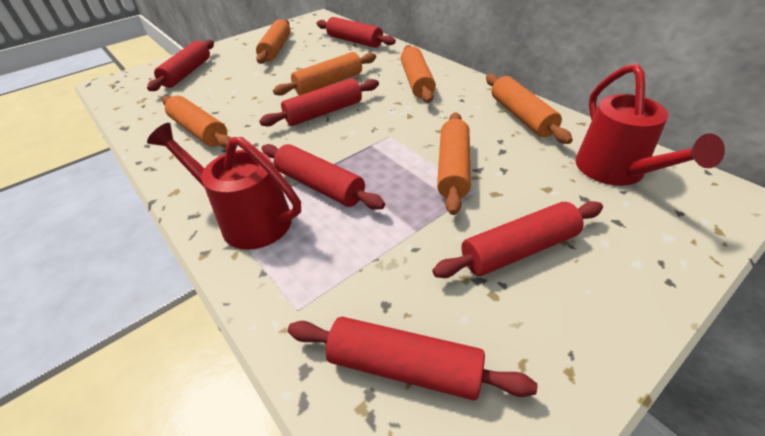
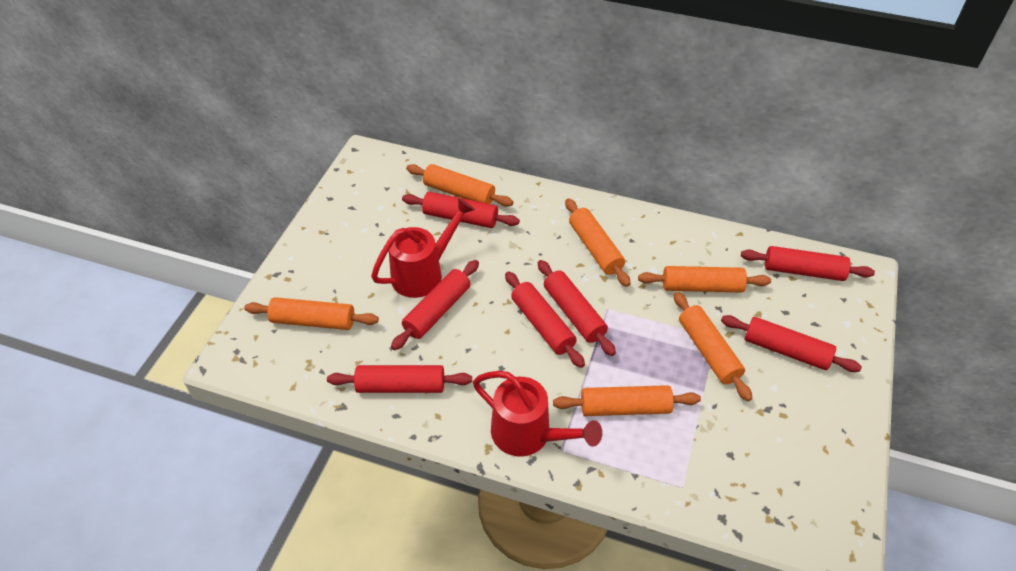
red rolling pin: [147,40,214,91] [259,78,379,126] [262,144,385,210] [288,317,537,401] [317,17,396,48] [432,201,603,278] = 6 -> [327,365,472,393] [391,260,479,350] [402,192,520,228] [505,271,585,368] [538,260,616,356] [721,315,862,372] [741,246,875,281] = 7

